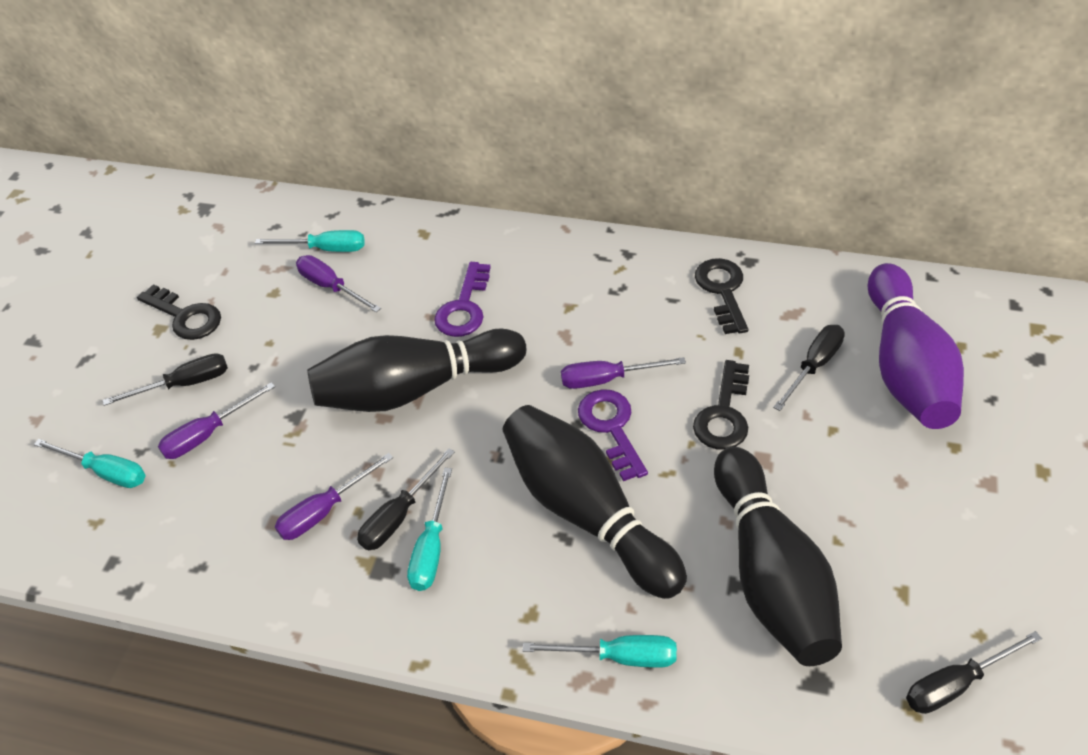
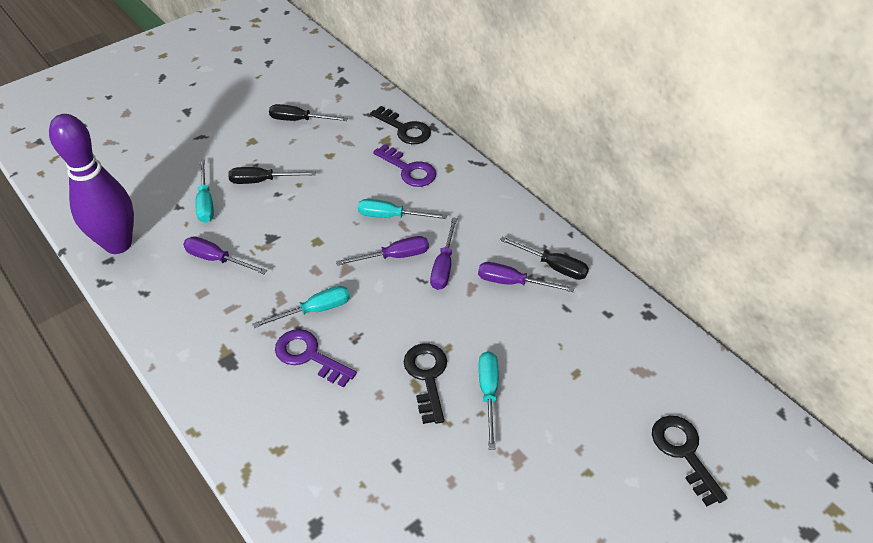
black bowling pin: [307,328,526,412] [503,405,687,599] [714,447,842,666] = 3 -> none = 0
black screwdriver: [103,353,228,406] [357,448,455,550] [773,325,845,411] [906,631,1042,714] = 4 -> [228,167,316,184] [269,104,348,121] [500,237,589,280] = 3

